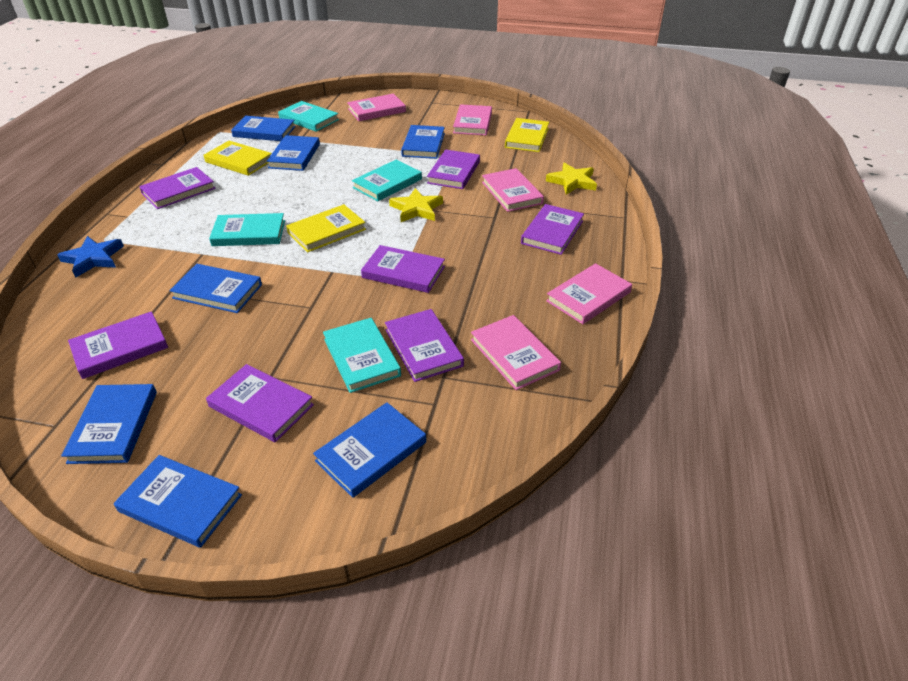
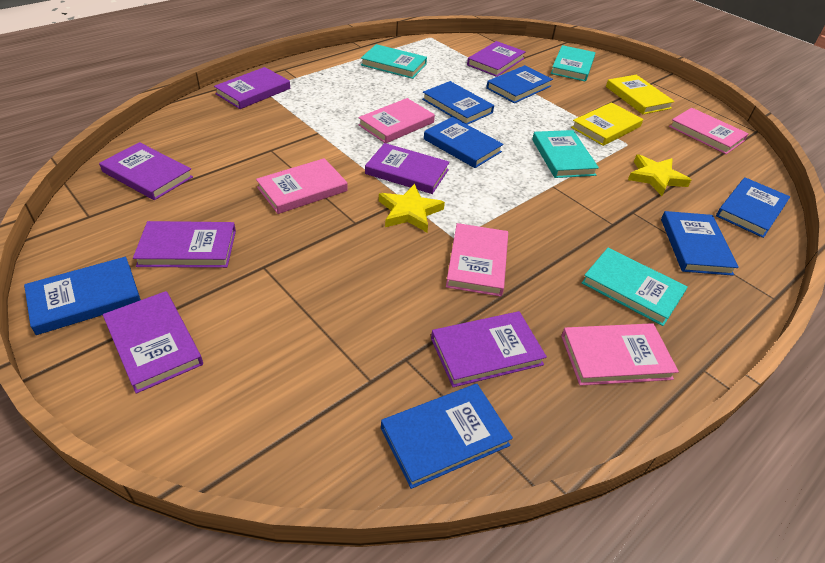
blue star: [57,236,124,278] = 1 -> none = 0
yellow book: [204,141,272,176] [286,204,366,252] [505,118,549,152] = 3 -> [571,102,643,146] [606,75,675,114] = 2

